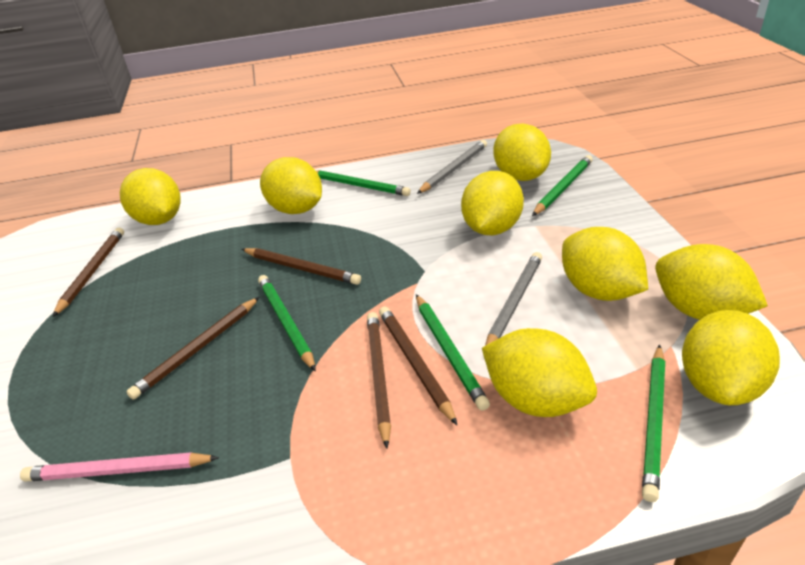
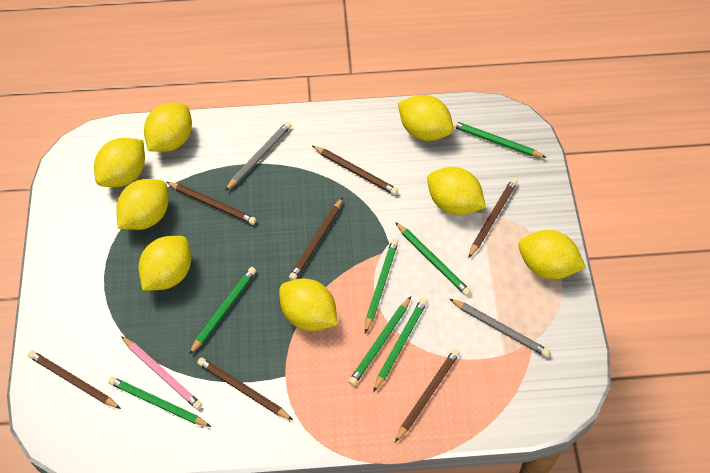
brown pencil: [53,228,124,317] [126,297,259,400] [242,248,361,285] [367,312,391,449] [379,306,457,425] = 5 -> [28,350,121,409] [166,182,256,225] [197,357,293,420] [289,197,343,280] [312,146,398,195] [395,349,460,442] [468,178,517,258] = 7
green pencil: [258,275,316,371] [316,170,411,196] [416,294,490,411] [532,155,593,216] [642,344,665,502] = 5 -> [108,377,211,427] [189,267,256,355] [348,296,411,386] [365,239,398,333] [373,298,427,392] [395,222,471,296] [453,121,547,158] = 7

